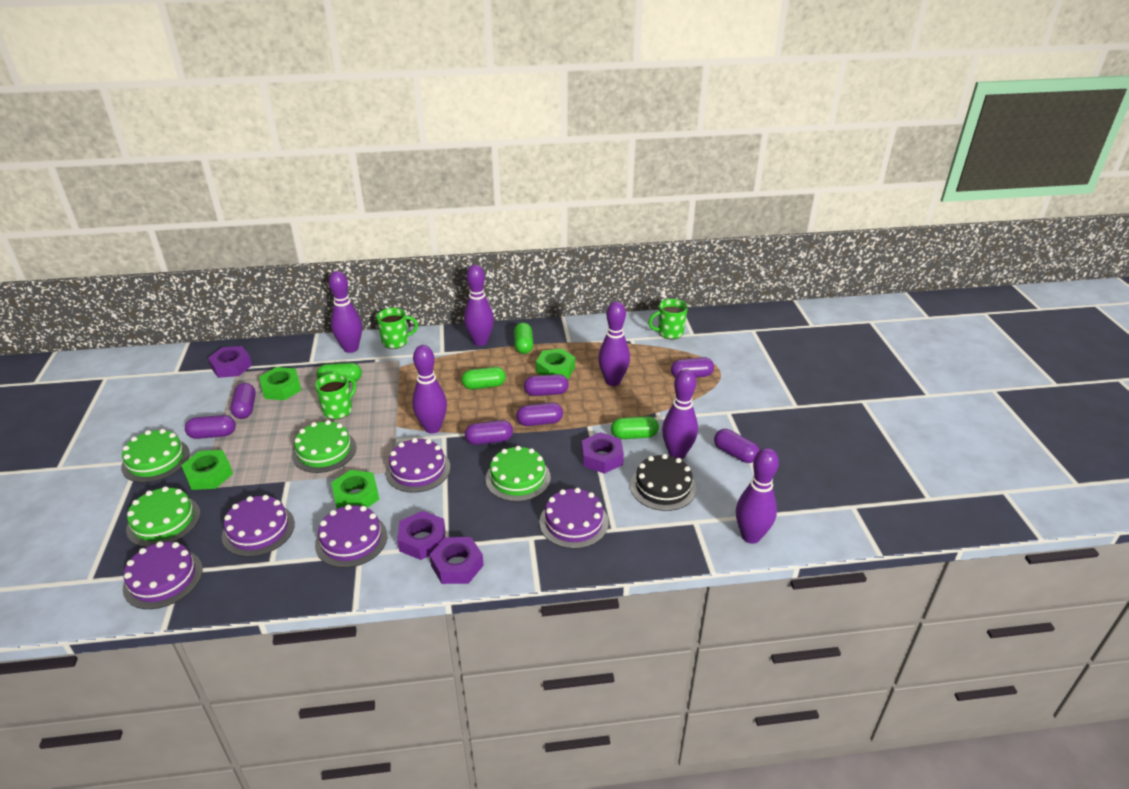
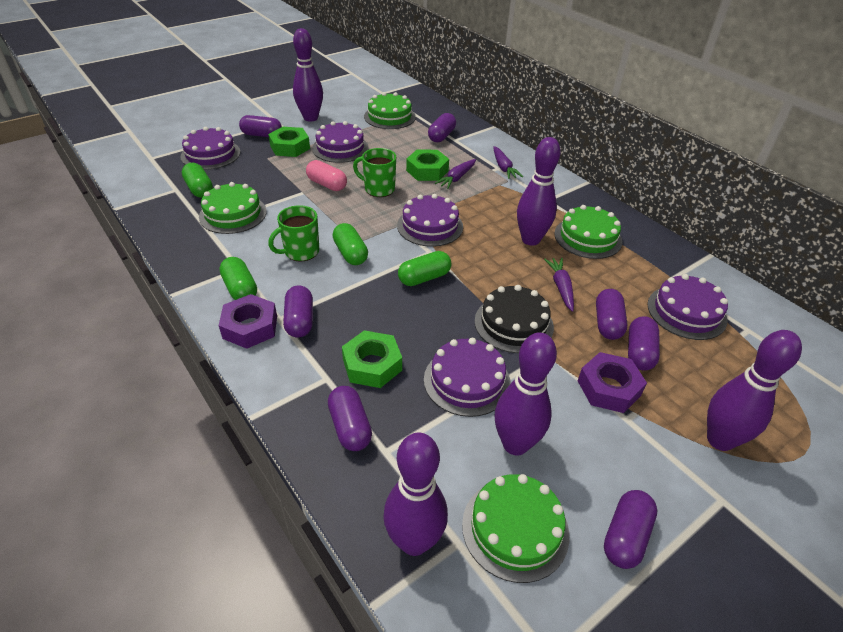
green mug: [315,373,356,420] [376,308,418,349] [648,299,688,339] = 3 -> [268,205,319,261] [353,148,396,197] = 2
green nut: [181,450,233,490] [259,367,301,400] [331,470,379,509] [536,348,575,379] = 4 -> [268,127,310,157] [342,330,402,388] [406,150,449,181] = 3
pink capsule: none = 0 -> [306,160,347,191] = 1
purple bowling pin: [329,271,362,353] [412,345,447,434] [464,265,494,346] [598,301,630,386] [662,369,698,459] [736,448,779,544] = 6 -> [293,28,323,122] [383,433,448,556] [495,332,557,456] [517,137,561,246] [707,330,802,451] = 5
purple carrot: none = 0 -> [435,159,476,189] [493,146,523,179] [544,258,574,312] = 3
purple nut: [208,346,252,378] [397,511,445,560] [429,537,484,584] [582,432,624,474] = 4 -> [219,294,277,349] [578,352,647,413] = 2

